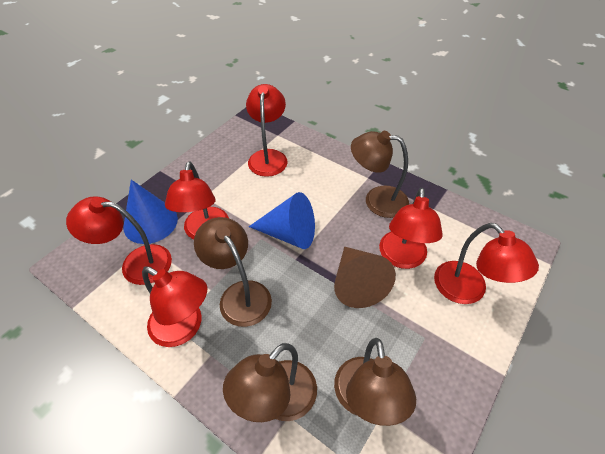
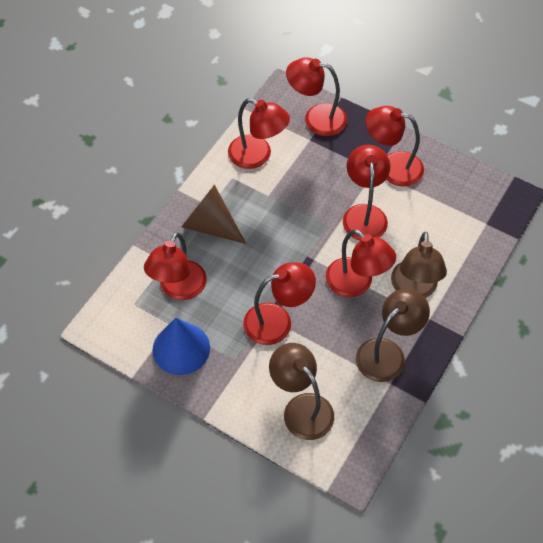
blue cone: [123,180,178,244] [249,192,315,249] = 2 -> [153,318,210,375] = 1
brown lamp: [194,217,272,327] [223,343,317,422] [334,338,416,426] [351,131,409,218] = 4 -> [269,343,334,440] [356,288,430,382] [391,232,447,298] = 3
red lamp: [66,196,172,285] [142,266,207,347] [165,161,229,240] [246,84,288,177] [379,188,443,269] [434,223,539,304] = 6 -> [144,232,207,300] [228,98,290,169] [243,262,316,345] [286,57,347,136] [326,229,396,297] [343,145,390,241] [365,106,424,186] = 7

